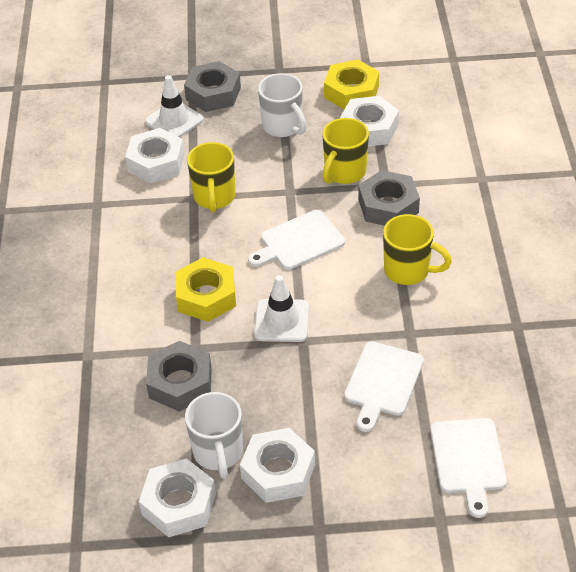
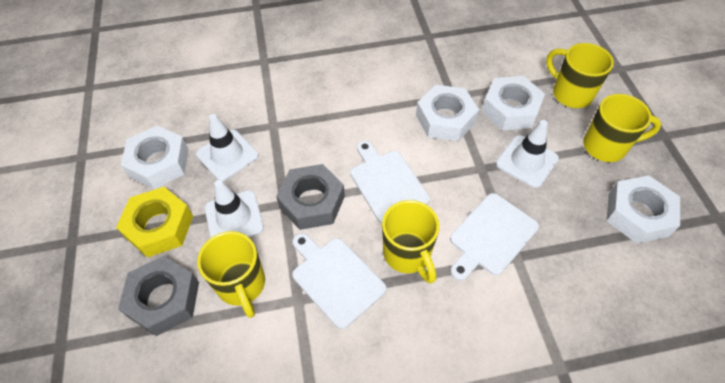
grey nut: [146,341,212,412] [184,61,241,112] [358,170,420,226] = 3 -> [118,256,199,336] [276,164,345,230] = 2
white mug: [185,392,243,479] [258,73,307,137] = 2 -> none = 0
white traffic cone: [145,75,203,138] [254,275,309,342] = 2 -> [196,114,259,181] [205,180,264,238] [496,120,559,188] = 3
yellow mug: [187,142,235,212] [322,118,369,184] [383,214,452,285] = 3 -> [197,231,265,318] [382,200,439,283] [546,43,614,108] [583,94,661,162] = 4
yellow nut: [175,257,236,322] [324,59,379,109] = 2 -> [116,187,193,258] = 1

